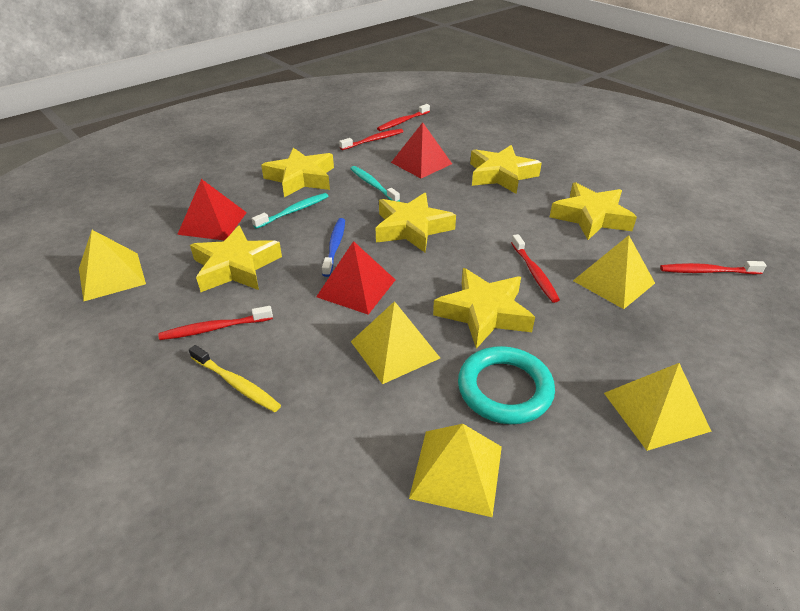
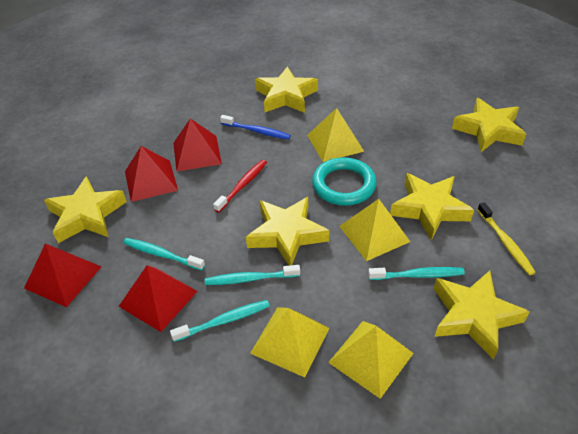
red pyramid: [177,179,247,241] [316,241,395,315] [391,122,452,178] = 3 -> [24,244,102,307] [119,265,198,332] [125,146,178,202] [173,118,222,171] = 4
red toothbrush: [158,306,273,340] [339,129,404,150] [377,104,430,131] [511,234,560,303] [660,261,767,274] = 5 -> [213,160,267,213] = 1
turquoise toothbrush: [252,193,329,229] [350,166,400,202] = 2 -> [123,238,205,271] [170,300,270,342] [205,265,300,285] [368,267,465,280] = 4
yellow pyramid: [79,230,146,301] [351,301,440,384] [409,424,502,517] [573,235,655,309] [604,363,712,451] = 5 -> [250,307,330,377] [307,108,364,162] [328,321,414,399] [339,199,410,261] = 4

